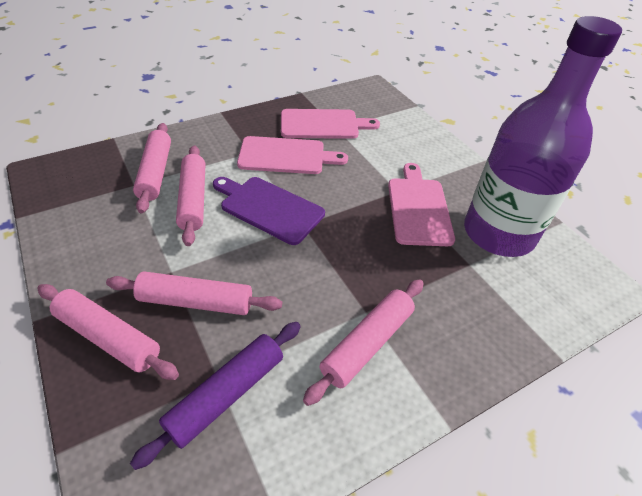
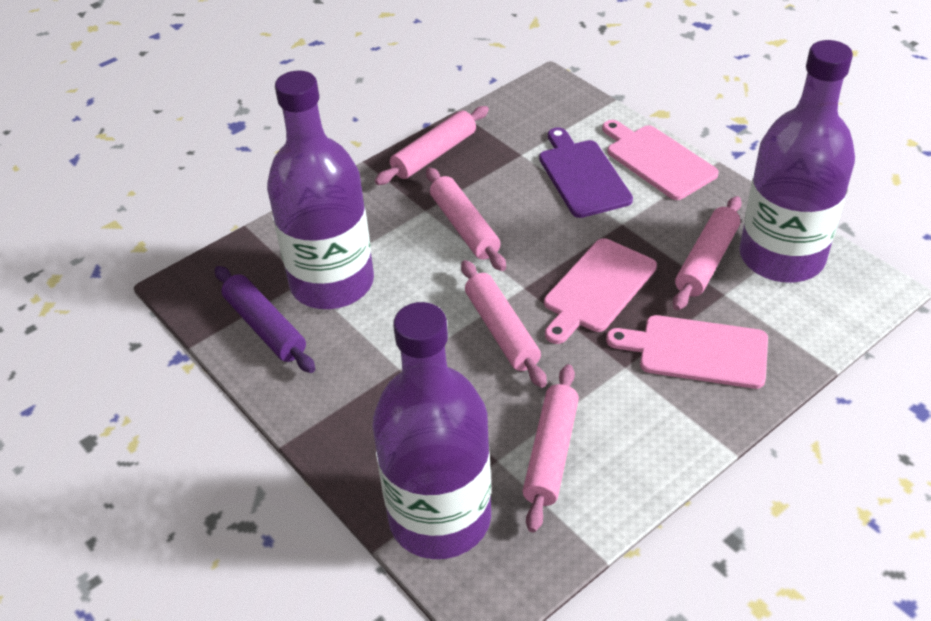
purple bottle: [464,16,622,257] = 1 -> [267,70,374,309] [372,302,491,559] [739,40,855,283] = 3

